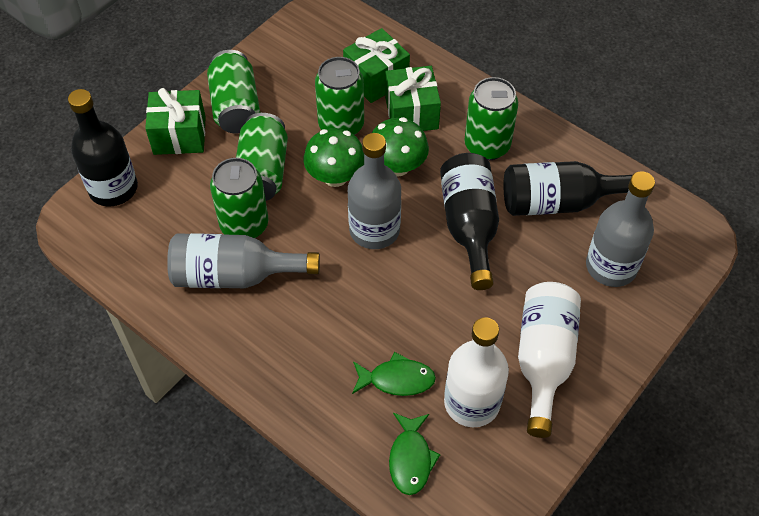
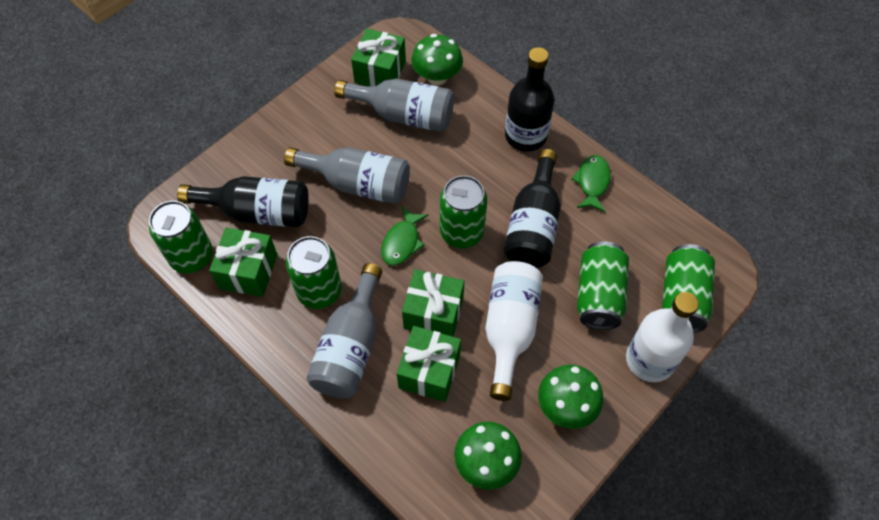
green gift: [145,88,206,155] [343,28,410,103] [385,66,441,131] = 3 -> [209,228,277,297] [351,29,406,87] [397,326,461,402] [402,269,464,337] = 4
green mushroom: [304,128,364,187] [372,117,429,177] = 2 -> [411,34,463,85] [454,422,522,490] [538,365,603,429] = 3

